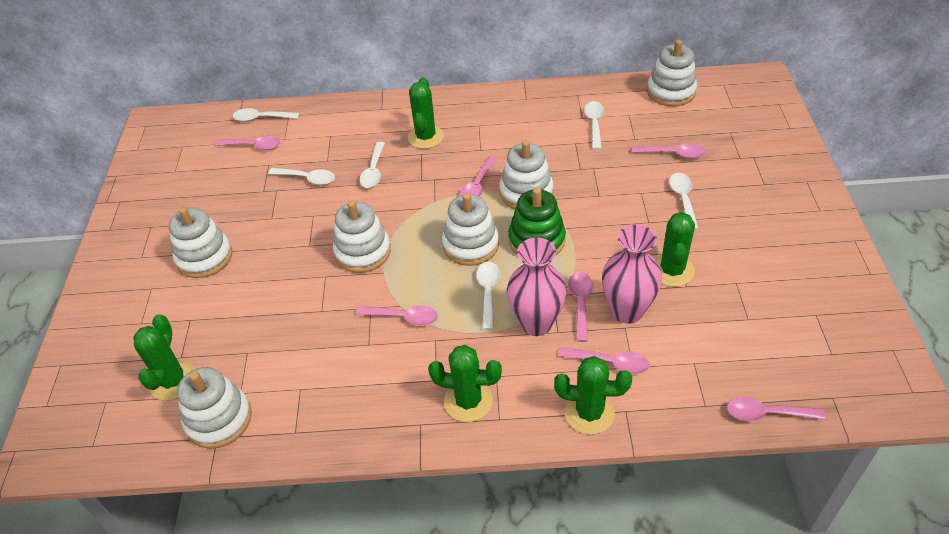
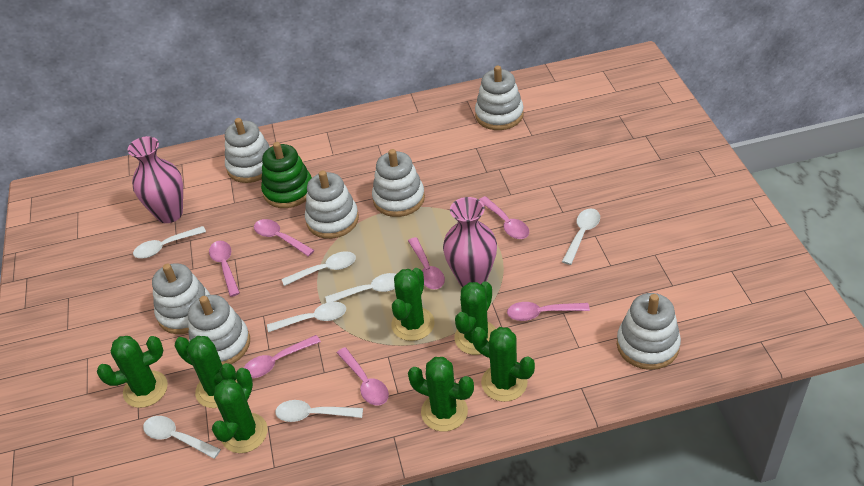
green cactus: [133,314,195,401] [408,78,444,149] [428,345,502,422] [554,356,632,434] [655,212,695,287] = 5 -> [97,336,168,408] [175,336,237,408] [212,368,268,453] [391,268,435,341] [408,357,474,431] [454,281,496,355] [472,327,535,402] = 7
white spoon: [233,108,299,122] [268,168,335,185] [359,142,385,188] [476,262,500,330] [584,101,604,150] [669,173,699,230] = 6 -> [133,226,206,258] [143,416,221,459] [267,302,346,333] [275,400,363,422] [282,251,356,286] [325,273,396,303] [562,208,600,265] = 7
white stacking toy: [169,207,232,278] [177,367,252,449] [333,200,391,273] [442,193,499,266] [499,140,554,209] [647,40,697,107] = 6 -> [152,263,210,334] [188,295,250,365] [225,118,270,183] [305,170,359,239] [372,149,425,217] [475,66,524,130] [617,293,681,370] = 7

